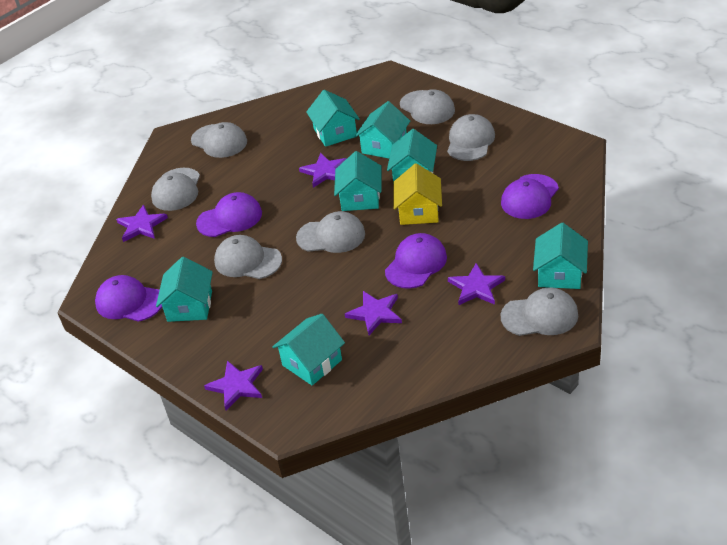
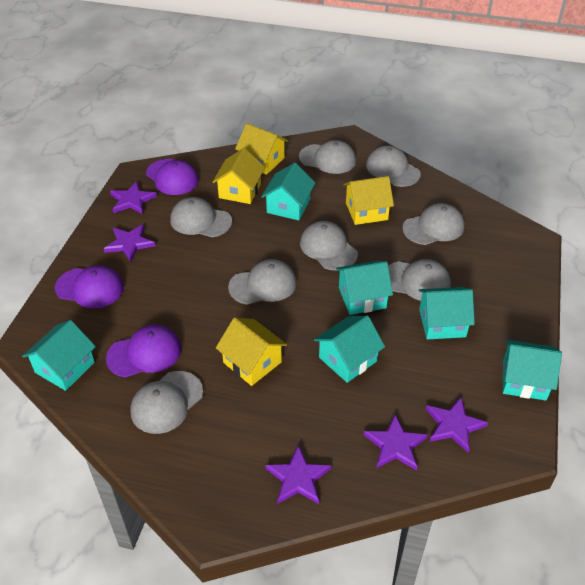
grey cap: [151,168,200,211] [191,122,247,158] [214,235,282,279] [296,211,365,253] [400,89,455,124] [447,114,495,161] [501,287,578,336] = 7 -> [130,371,203,434] [170,197,232,237] [228,259,297,305] [299,140,356,174] [300,221,358,271] [366,146,421,187] [388,259,451,301] [402,203,465,245] = 8
purple cap: [95,275,162,322] [196,192,262,237] [385,233,447,289] [501,174,559,219] = 4 -> [55,265,124,309] [106,325,181,377] [146,159,199,195] = 3
turquoise house: [156,257,213,322] [272,314,345,386] [306,90,360,147] [334,151,381,211] [354,101,410,158] [387,129,437,185] [533,223,588,289] = 7 -> [22,320,96,391] [261,163,315,221] [314,315,385,383] [336,261,393,315] [419,287,475,339] [503,340,562,400] = 6
yellow house: [394,163,442,225] = 1 -> [212,148,265,204] [216,317,287,386] [235,123,288,175] [343,176,394,225] = 4

